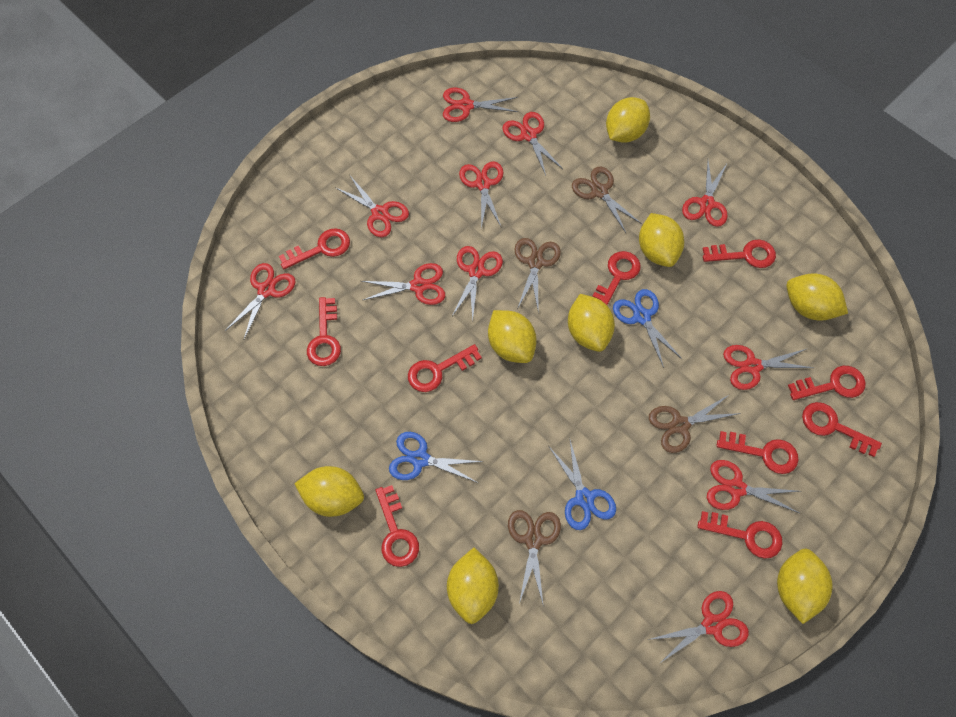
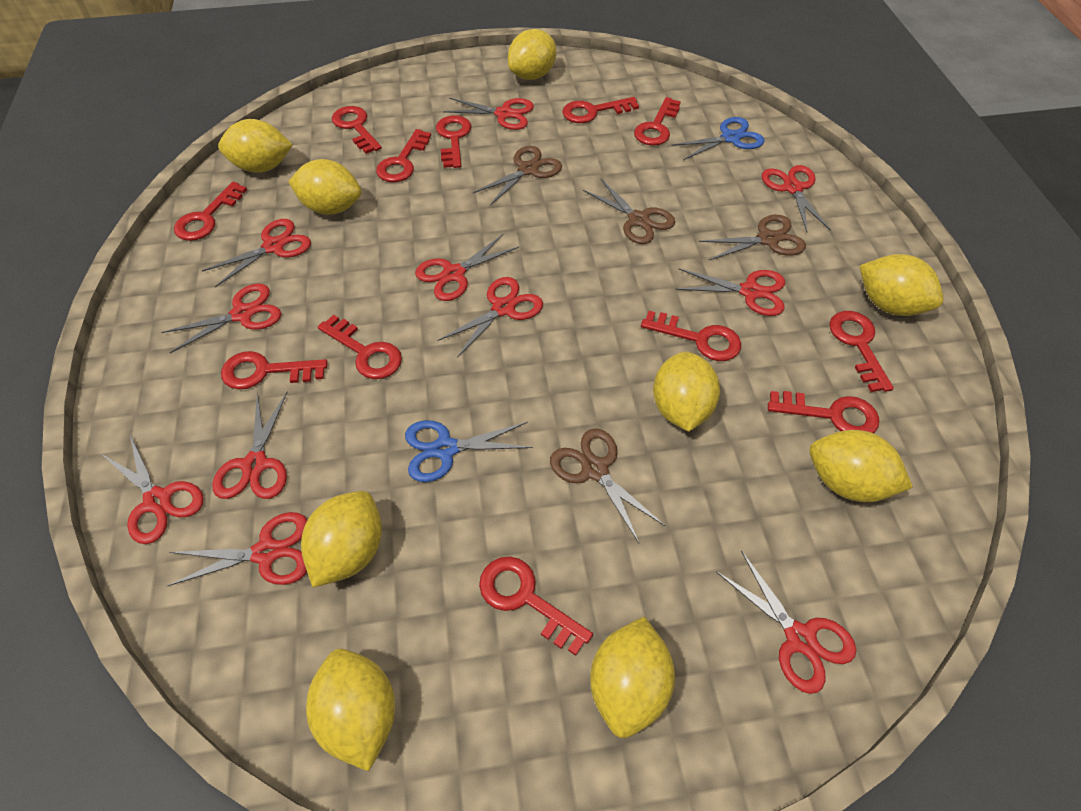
blue scissors: [389,432,484,483] [549,440,616,530] [613,289,682,368] = 3 -> [405,420,533,482] [671,117,765,160] = 2
red key: [279,228,350,269] [307,297,341,366] [375,485,419,567] [408,344,482,392] [592,251,641,305] [697,511,782,559] [703,240,776,268] [717,431,799,474] [788,366,866,400] [802,402,882,457] = 10 -> [174,182,247,241] [221,351,328,389] [318,315,402,379] [332,106,382,154] [376,129,431,182] [436,115,471,168] [479,557,593,656] [562,97,639,123] [634,97,681,146] [641,311,741,361] [768,391,879,433] [829,311,894,392] = 12
yellow lemon: [294,466,364,517] [447,547,499,624] [488,310,537,363] [568,294,615,352] [606,97,650,143] [639,213,684,267] [777,549,833,624] [786,273,848,321] = 8 -> [218,119,293,173] [288,159,361,215] [301,491,382,587] [306,649,395,771] [508,29,556,80] [590,616,675,738] [653,352,720,432] [810,430,913,502] [860,254,944,316] = 9

